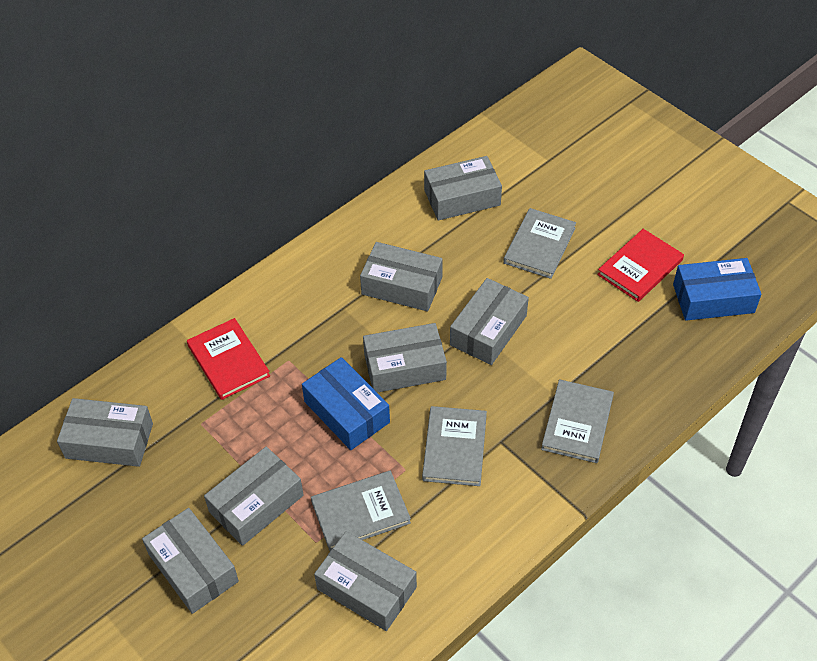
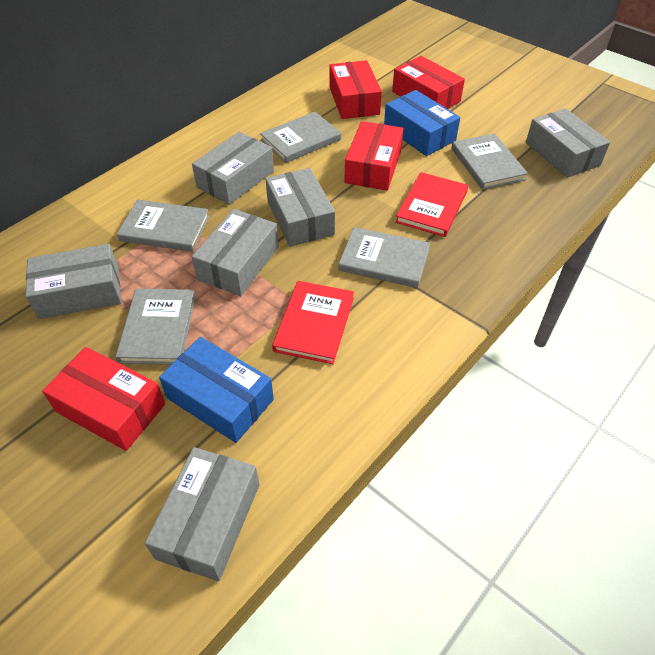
grey book: [311,471,411,551] [422,406,487,486] [503,208,576,279] [541,379,614,463] = 4 -> [115,288,196,365] [117,200,210,252] [260,112,341,163] [339,227,430,288] [451,133,528,190] = 5
grey box: [57,398,153,467] [142,508,239,614] [204,446,303,546] [314,531,417,631] [360,242,443,311] [363,323,447,393] [424,156,502,221] [450,278,529,365] = 8 -> [26,244,121,319] [145,447,259,581] [192,131,274,205] [192,209,279,296] [266,168,335,247] [526,108,610,178] = 6
red box: none = 0 -> [42,347,165,451] [329,60,382,119] [344,121,403,191] [392,56,465,109] = 4

